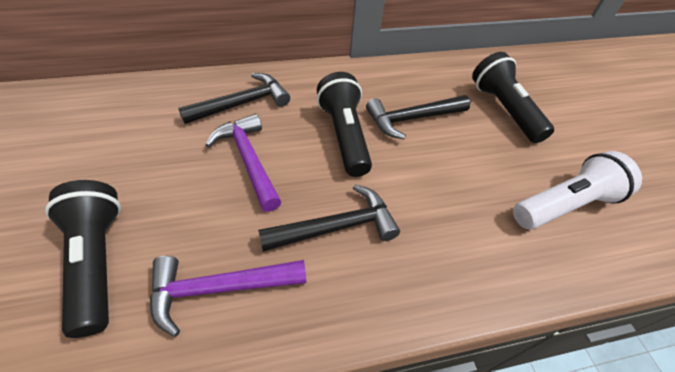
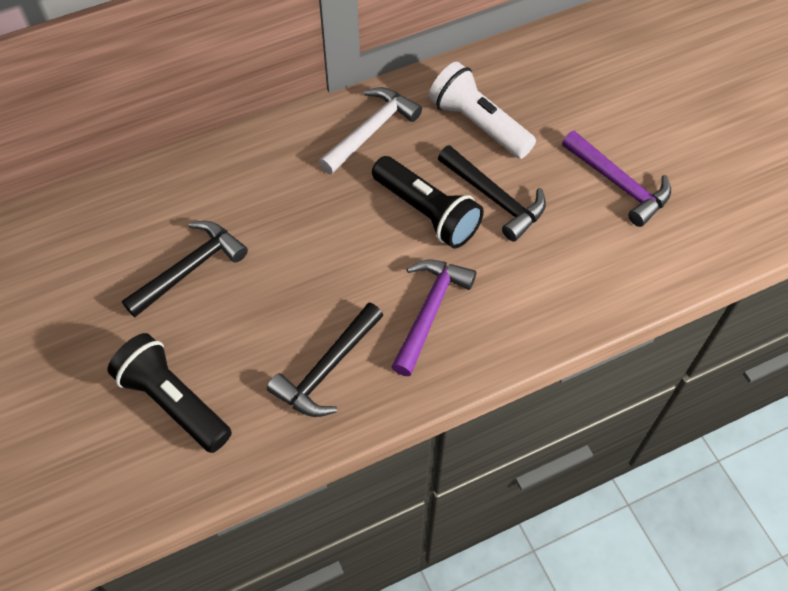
black flashlight: [45,180,121,338] [317,72,372,177] [472,52,554,143] = 3 -> [107,333,232,453] [372,156,484,248] = 2
white hammer: none = 0 -> [319,87,422,174] = 1

